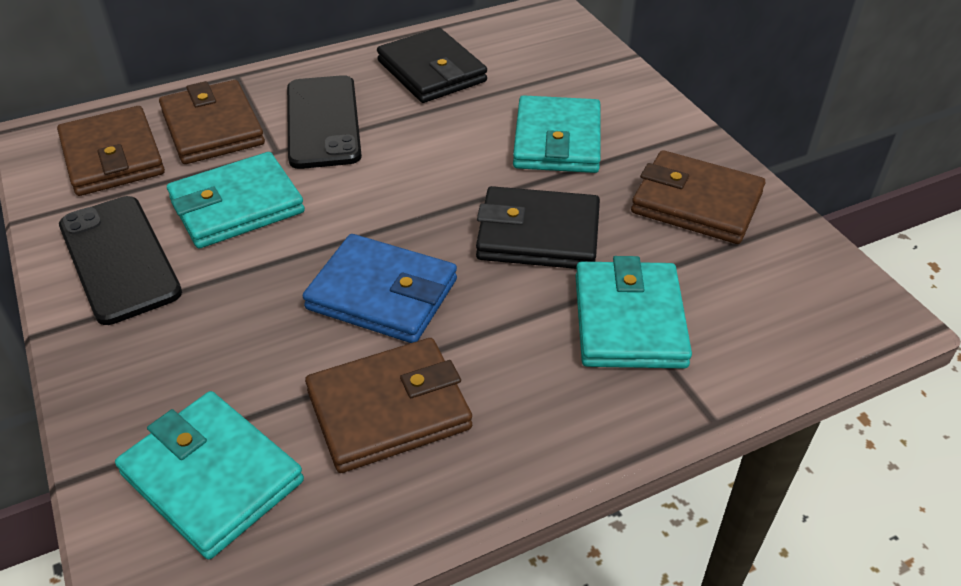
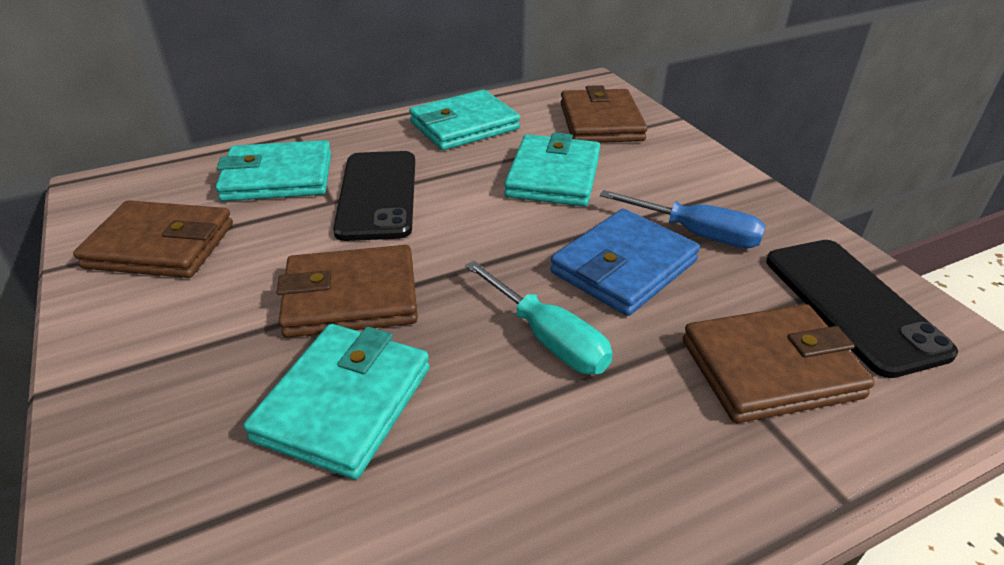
black wallet: [377,28,487,103] [476,186,600,269] = 2 -> none = 0
blue screwdriver: none = 0 -> [600,190,766,248] = 1
turquoise screwdriver: none = 0 -> [465,261,613,374] = 1

